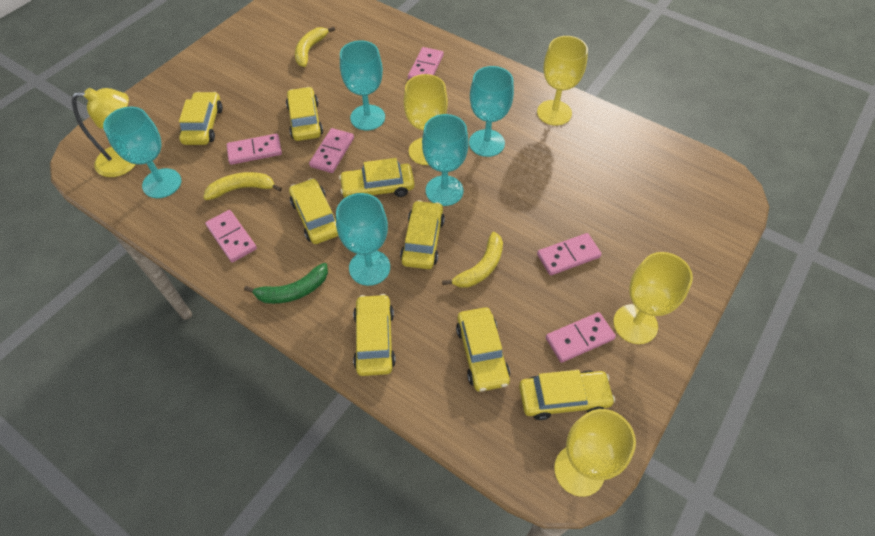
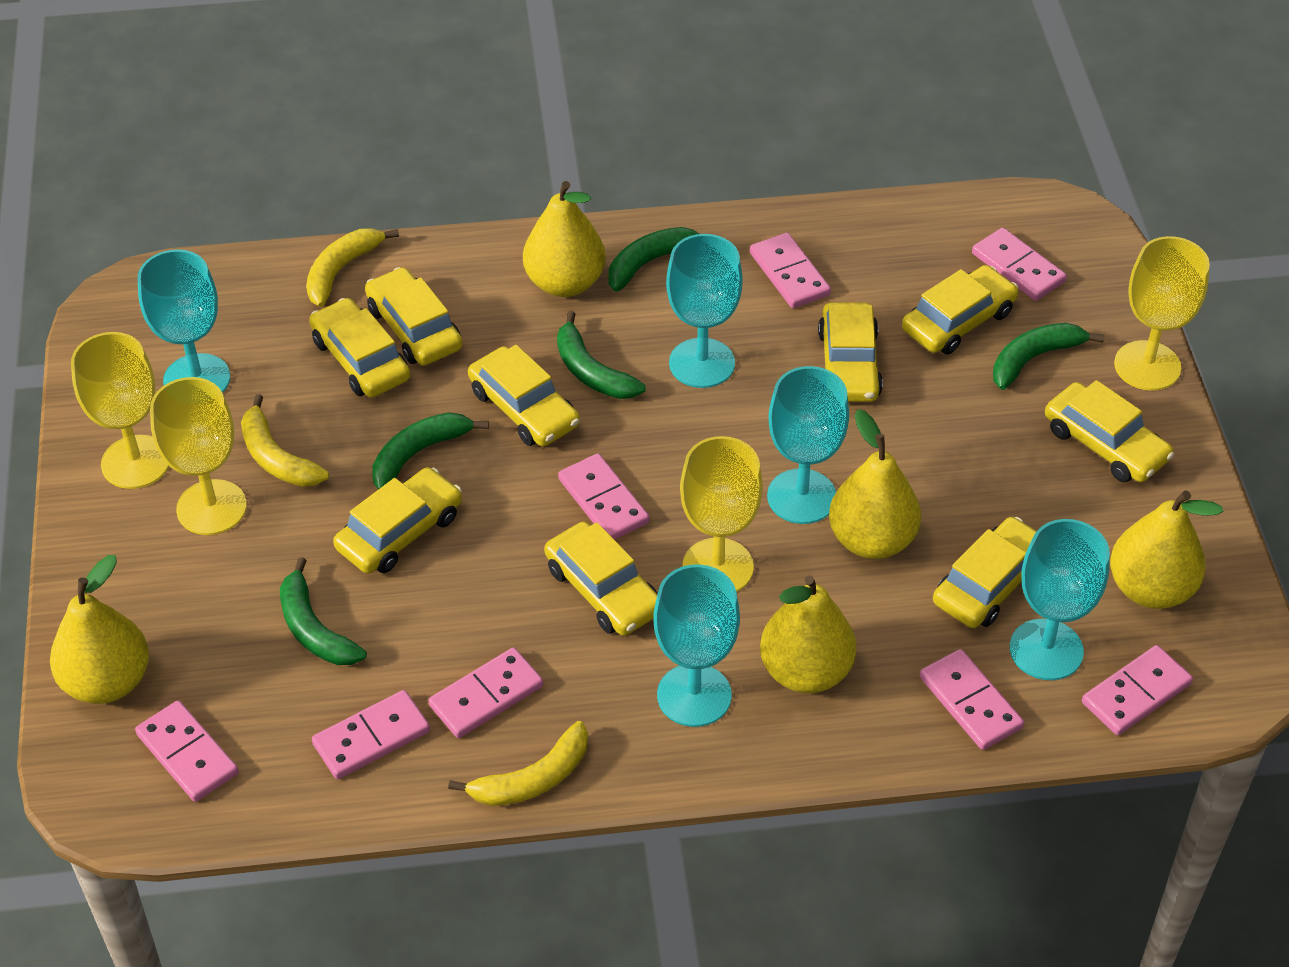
green banana: [244,263,328,304] = 1 -> [280,557,367,665] [372,412,489,489] [557,311,646,399] [608,227,699,292] [993,323,1104,390] = 5
pink domino: [205,210,257,262] [227,134,282,165] [309,128,354,173] [408,47,444,80] [537,233,602,275] [546,312,616,363] = 6 -> [135,701,239,802] [312,690,430,779] [429,648,543,738] [558,453,649,540] [750,233,831,308] [920,649,1024,750] [972,228,1067,301] [1082,645,1193,735] = 8
yellow car: [179,92,223,145] [286,87,323,141] [289,178,338,244] [339,158,415,198] [353,294,396,376] [400,200,445,269] [456,307,510,392] [519,370,615,420] = 8 -> [309,298,410,398] [333,467,462,574] [365,267,463,366] [468,345,580,447] [544,521,658,636] [818,302,883,402] [902,265,1018,354] [933,517,1036,628] [1045,380,1174,482] = 9
yellow lamp: [72,88,136,177] = 1 -> none = 0
yellow pear: none = 0 -> [50,555,149,704] [523,181,606,297] [760,575,857,693] [829,409,921,559] [1110,490,1223,609] = 5

